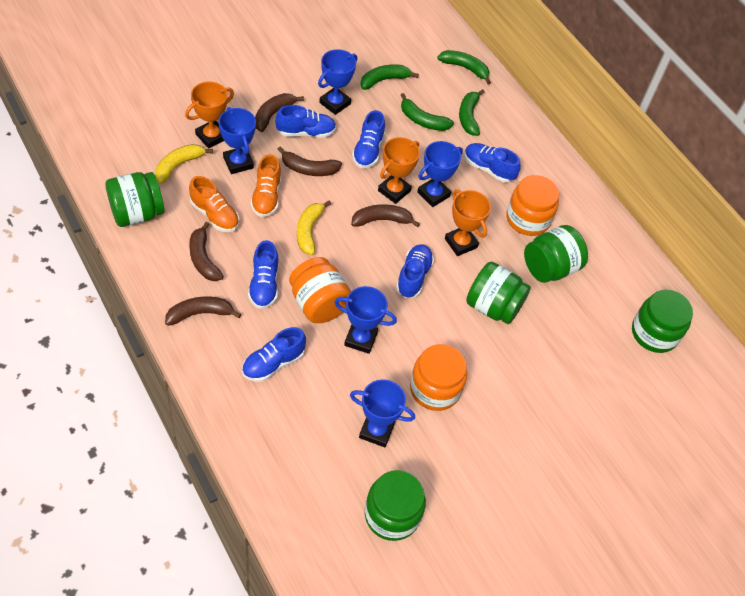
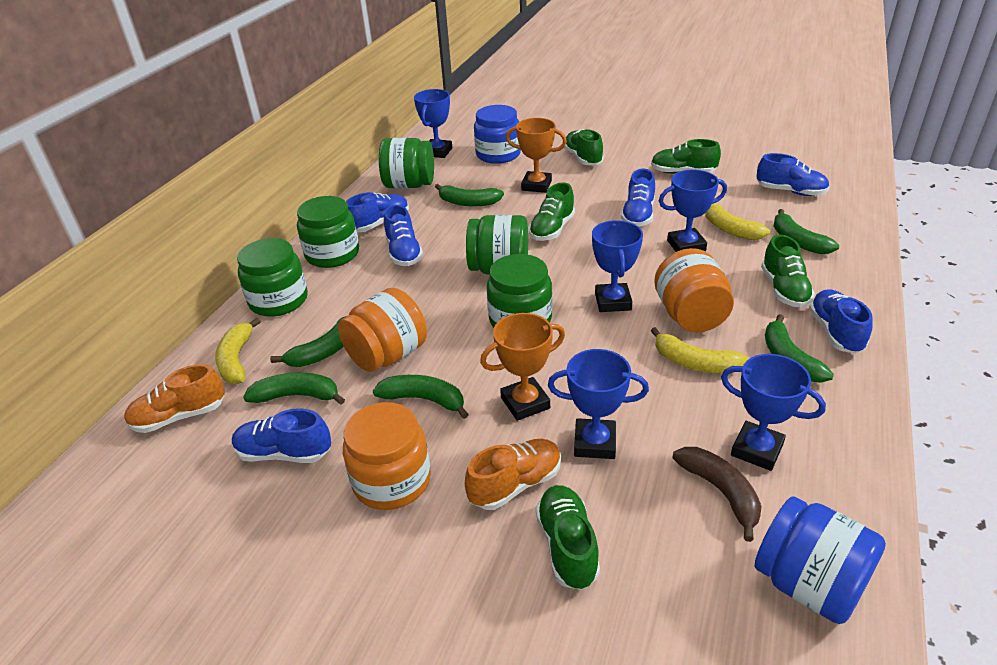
blue jar: none = 0 -> [474,105,521,164] [754,497,886,624] = 2
brown banana: [165,296,241,326] [189,222,224,281] [255,93,304,132] [278,147,342,176] [351,204,420,227] = 5 -> [673,447,762,542] = 1
green banana: [360,64,419,90] [401,93,454,131] [437,50,491,84] [459,89,485,136] = 4 -> [243,373,345,404] [270,316,347,367] [373,375,469,419] [435,184,504,207] [765,314,834,383] [773,209,839,254] = 6
green shoe: none = 0 -> [529,182,575,241] [536,485,600,590] [564,129,604,165] [651,139,721,174] [761,235,815,308] = 5
orange trophy: [185,82,234,149] [378,137,420,204] [445,190,491,256] = 3 -> [480,313,565,421] [506,118,567,193] = 2
yellow banana: [155,144,213,184] [297,200,331,255] = 2 -> [215,318,261,384] [651,327,748,373] [705,203,770,240] = 3

